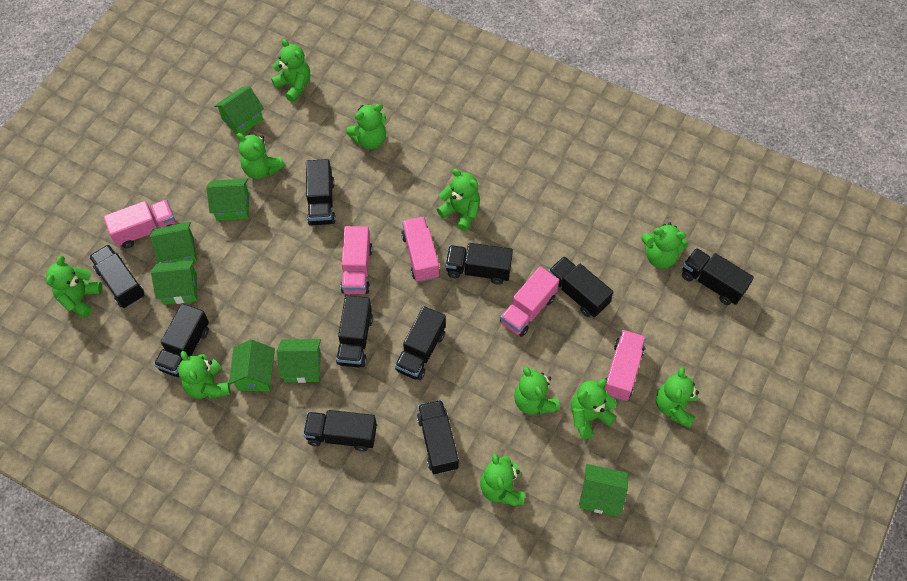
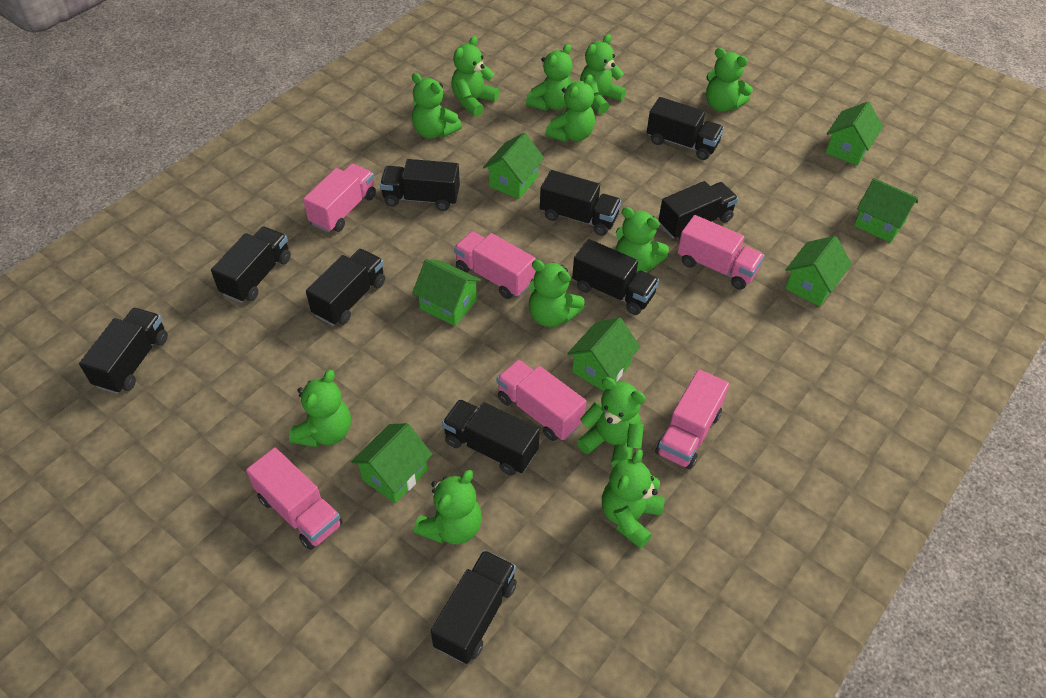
green teddy bear: [46,256,102,318] [178,351,231,399] [237,133,285,179] [271,39,310,102] [346,104,386,149] [437,169,480,231] [480,453,525,506] [514,366,560,414] [571,379,617,440] [641,223,688,269] [656,367,699,428] = 11 -> [289,370,351,447] [412,73,462,139] [414,470,482,545] [451,36,499,116] [526,44,573,111] [529,260,585,327] [545,74,595,142] [577,377,646,467] [580,34,626,114] [602,449,665,549] [615,207,669,274] [706,48,753,112] = 12
pink truck: [103,200,176,248] [341,226,372,294] [401,216,440,282] [500,267,559,337] [604,330,646,401] = 5 -> [246,448,342,550] [303,164,376,232] [454,231,536,299] [497,359,587,441] [655,369,729,469] [677,215,764,289] = 6

